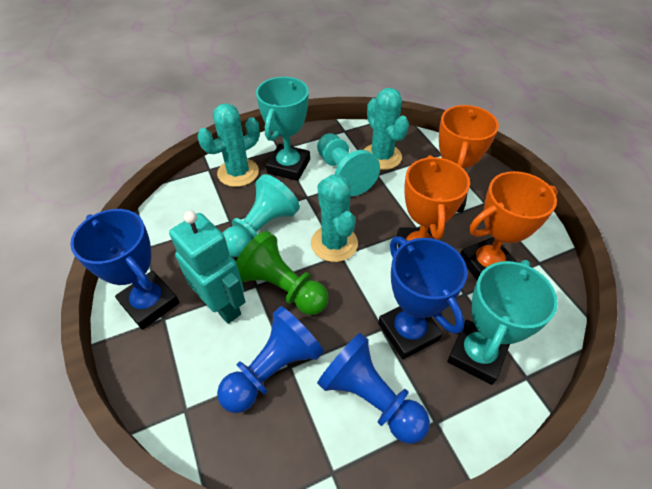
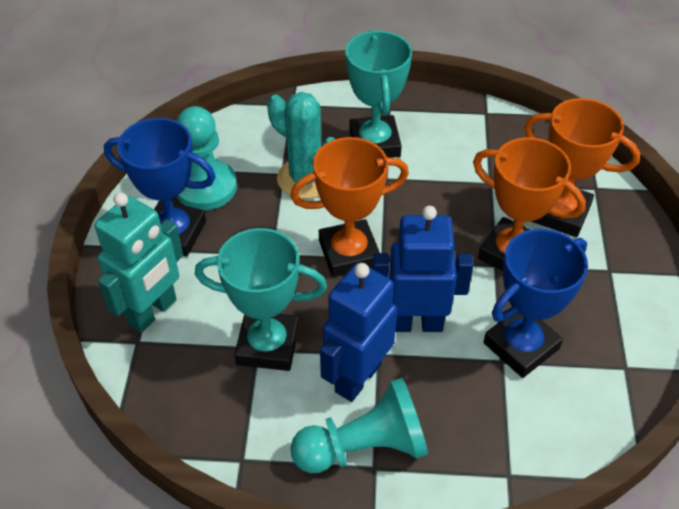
blue pawn: [217,306,324,413] [317,333,430,444] = 2 -> none = 0
blue robot: none = 0 -> [320,263,397,402] [373,206,474,332] = 2
green pawn: [236,231,328,315] = 1 -> none = 0
turquoise cactus: [197,103,260,187] [311,174,358,262] [364,88,409,170] = 3 -> [267,92,335,199] = 1

